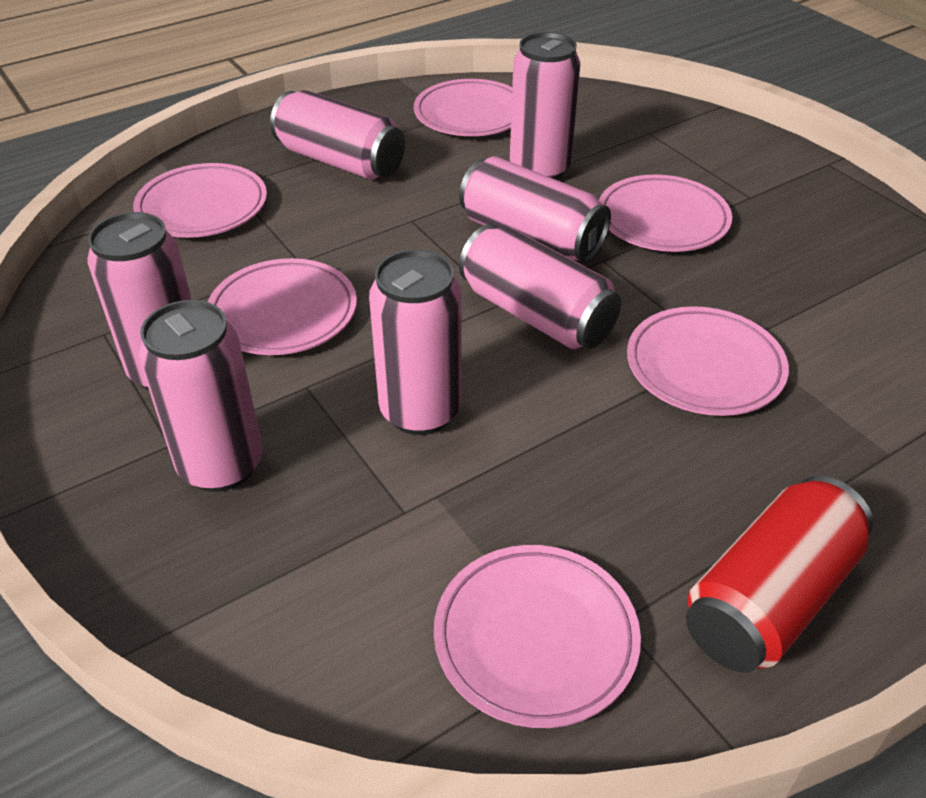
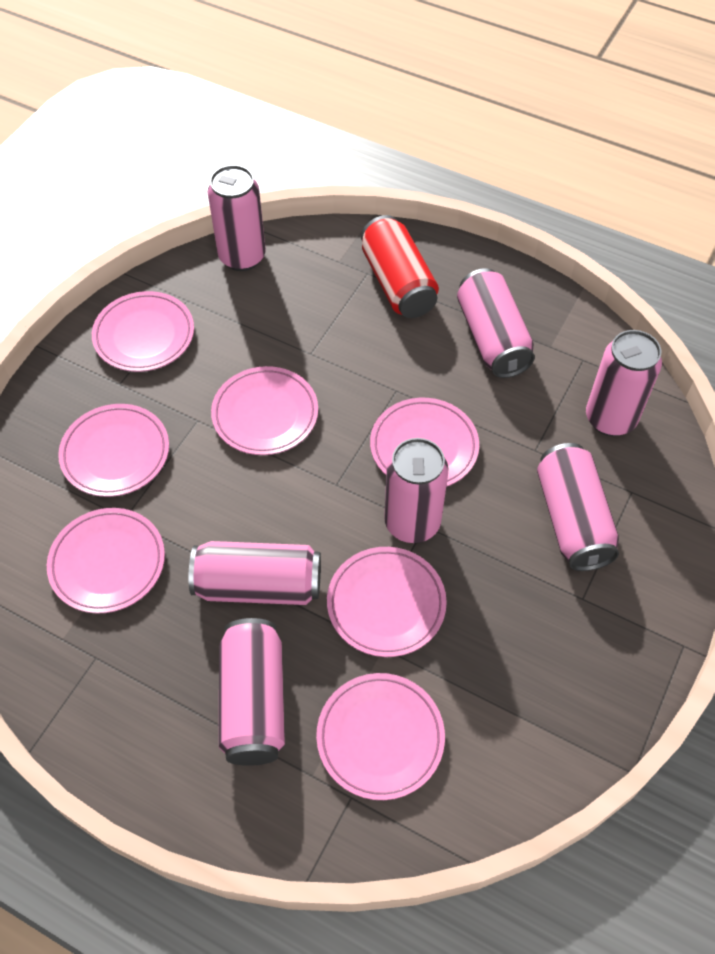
pink plate: [133,163,267,238] [208,258,357,355] [414,79,512,136] [434,545,641,728] [599,175,732,252] [627,306,789,416] = 6 -> [47,508,165,614] [58,404,169,497] [92,291,194,372] [211,366,318,455] [316,673,445,800] [327,547,447,657] [370,398,479,487] = 7

